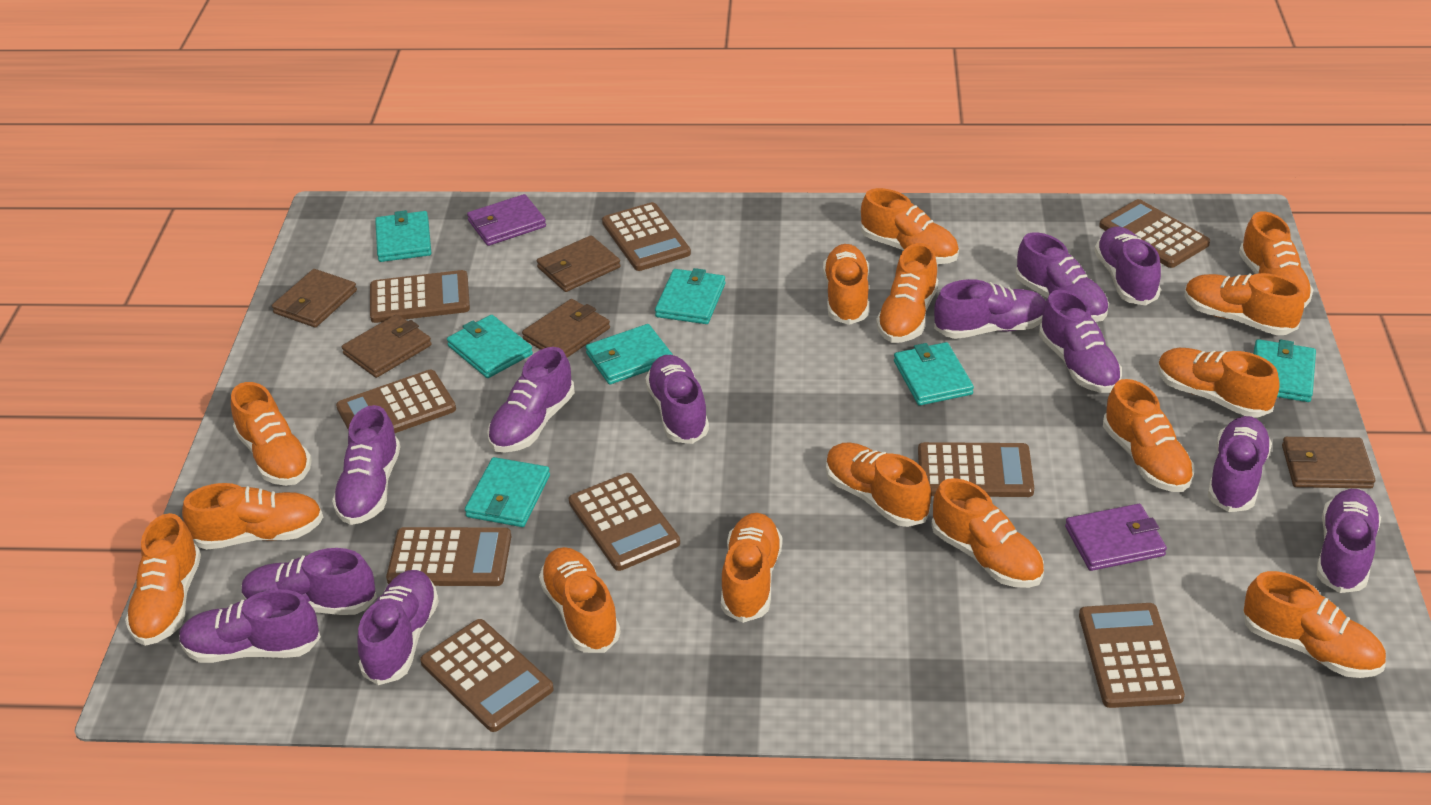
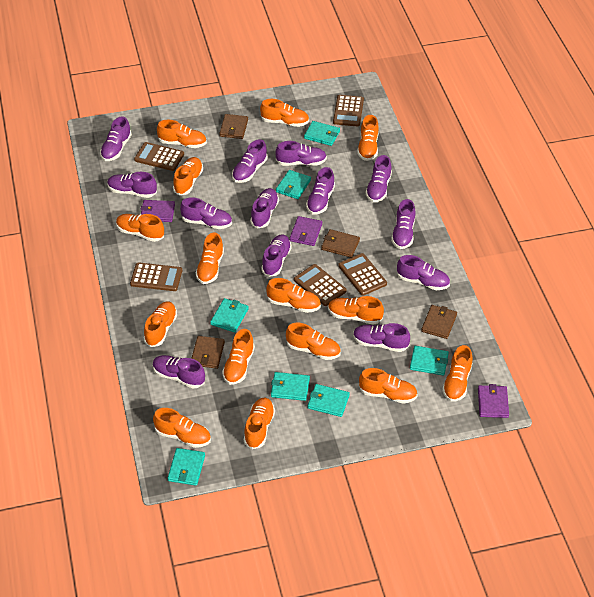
brown calculator: [336,370,456,433] [370,270,470,323] [386,527,511,586] [420,619,554,732] [569,473,680,571] [602,202,691,271] [918,442,1034,497] [1079,603,1185,708] [1099,199,1210,268] = 9 -> [130,262,182,291] [134,142,184,171] [294,264,347,306] [333,95,364,127] [338,253,387,296] = 5
brown wallet: [272,269,357,328] [342,314,432,378] [522,299,610,358] [537,235,621,292] [1282,437,1375,489] = 5 -> [191,336,225,369] [219,114,248,139] [321,229,360,257] [421,305,457,339] = 4
purple shoe: [179,589,321,663] [241,548,377,615] [332,405,400,525] [358,570,439,685] [487,347,575,453] [645,355,709,444] [934,279,1046,339] [1015,232,1109,322] [1039,290,1122,393] [1095,226,1161,306] [1208,416,1272,512] [1317,489,1381,593] = 12 -> [100,116,132,161] [107,172,157,198] [153,355,205,389] [180,197,232,229] [232,139,268,183] [250,188,279,228] [261,235,292,277] [275,141,327,166] [306,167,335,214] [353,323,410,352] [366,155,392,202] [391,199,415,249] [397,255,450,290] = 13
purple wallet: [467,194,546,246] [1065,504,1167,571] = 2 -> [140,200,175,222] [289,216,322,246] [478,384,509,418] = 3

